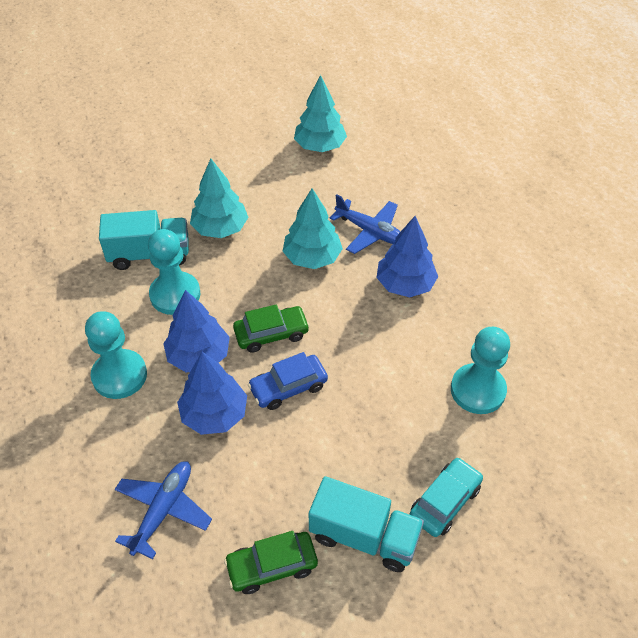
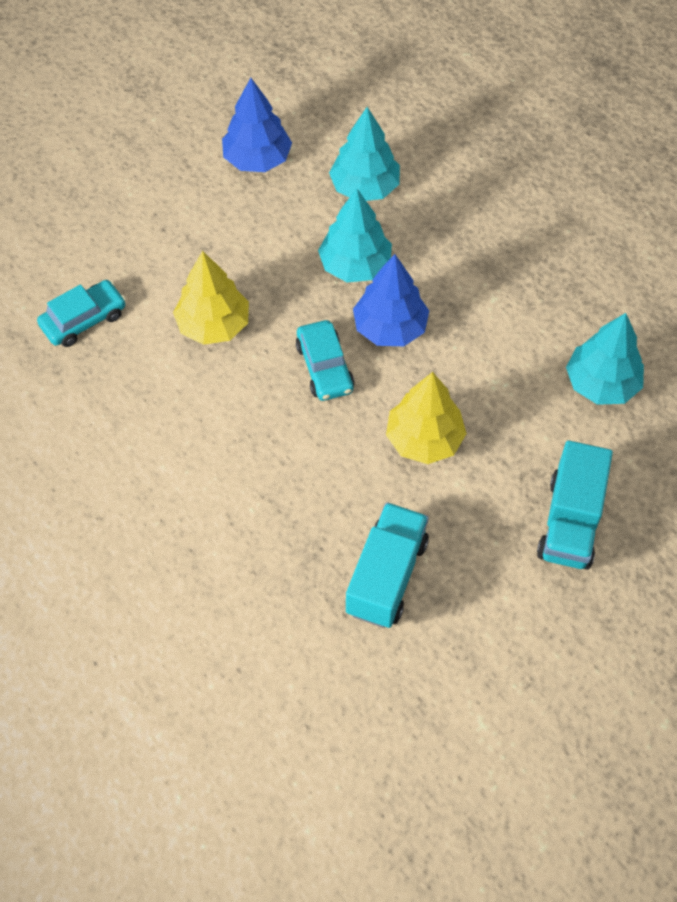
blue car: [248,352,328,410] = 1 -> none = 0
blue plane: [115,462,212,559] [329,194,401,254] = 2 -> none = 0
blue tree: [163,290,230,372] [177,352,247,435] [376,216,438,297] = 3 -> [222,78,292,172] [353,254,429,346] = 2
green car: [224,531,318,594] [233,304,310,353] = 2 -> none = 0
turquoise car: [409,457,483,537] = 1 -> [37,280,126,347] [296,320,354,401] = 2
turquoise pawn: [85,311,147,399] [148,229,200,315] [451,327,510,414] = 3 -> none = 0
yellow tree: none = 0 -> [173,251,249,345] [386,372,467,464] = 2

